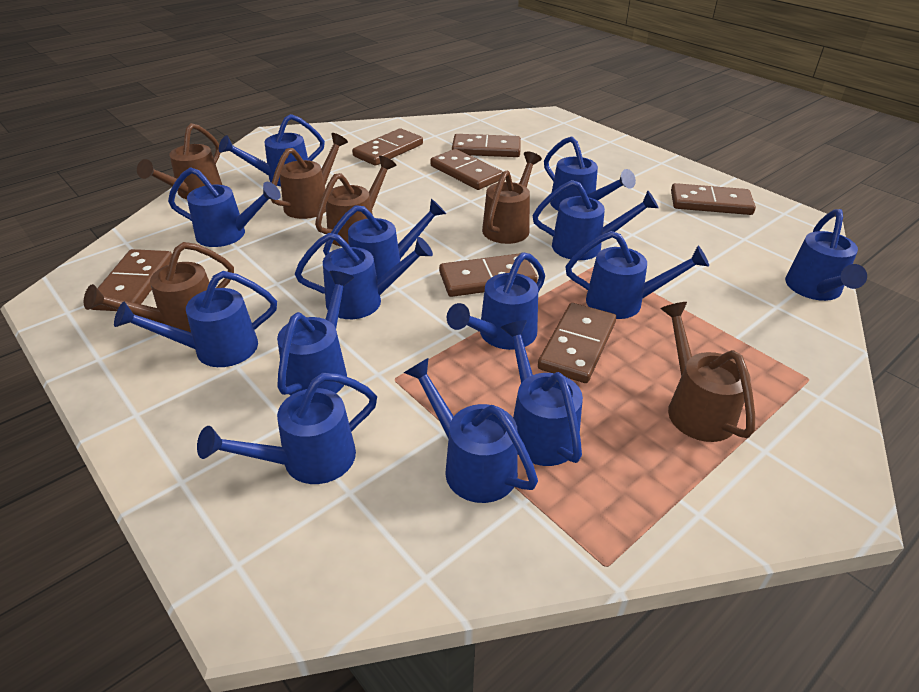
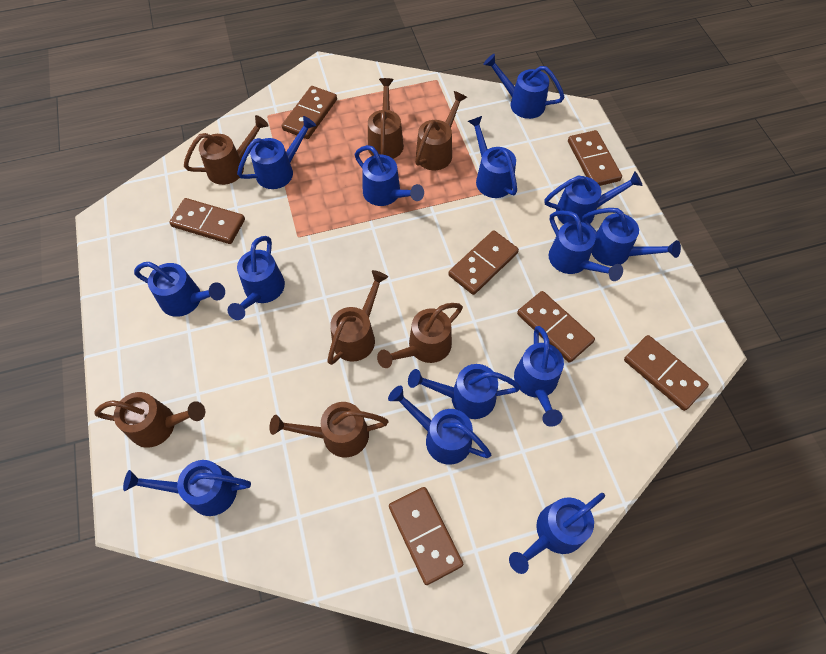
brown watering can: [84,242,234,332] [137,123,222,199] [271,133,348,219] [315,156,396,247] [482,152,542,244] [660,302,755,442] = 6 -> [95,392,205,448] [184,115,269,185] [269,402,389,457] [327,270,388,365] [368,78,404,159] [377,303,463,368] [415,91,467,170] = 7

